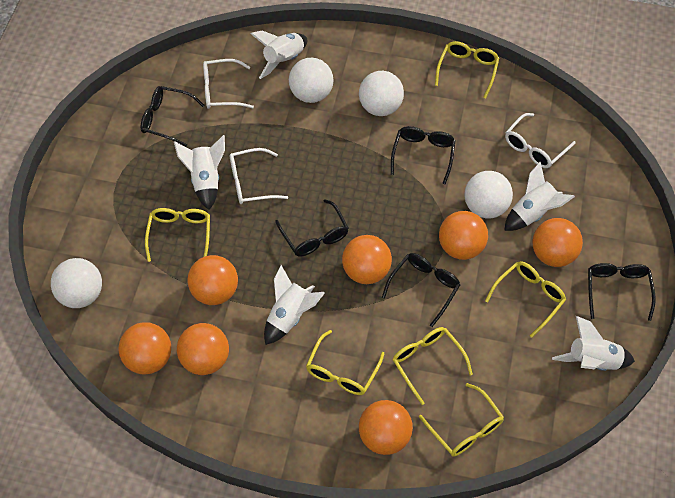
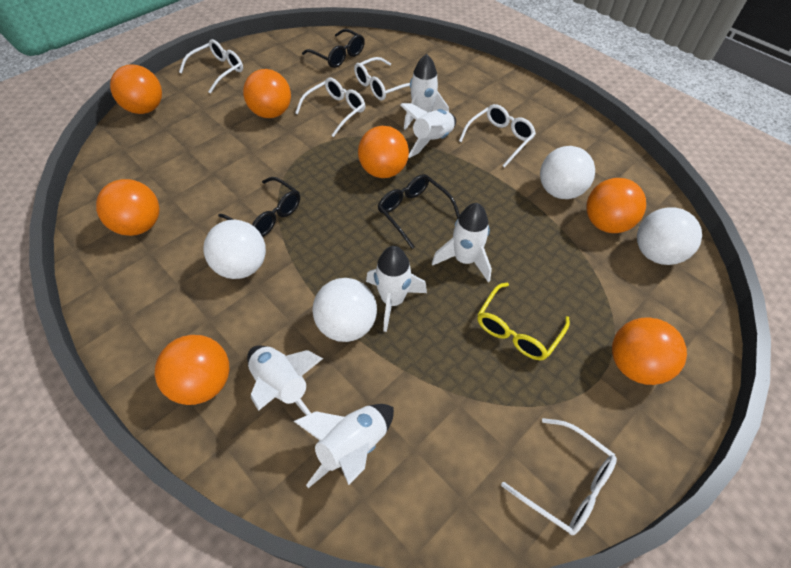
black glasses: [141,86,204,147] [275,199,349,256] [382,253,460,327] [391,126,456,184] [588,263,656,321] = 5 -> [218,177,300,237] [302,29,365,68] [378,174,460,249] = 3
white glasses: [203,59,254,109] [230,148,288,204] [505,113,576,168] = 3 -> [179,39,243,94] [295,78,365,137] [354,57,410,101] [459,104,536,168] [501,418,617,535] = 5
white rocket: [174,135,225,210] [251,31,307,79] [264,265,325,345] [504,161,575,231] [552,316,635,371] = 5 -> [247,346,323,415] [294,404,394,488] [366,246,427,332] [400,103,456,158] [404,54,449,130] [432,203,492,282] = 6
yellow glasses: [145,208,210,262] [306,330,384,395] [392,327,473,405] [419,383,504,457] [435,41,499,98] [485,261,566,338] = 6 -> [477,283,570,360] = 1

